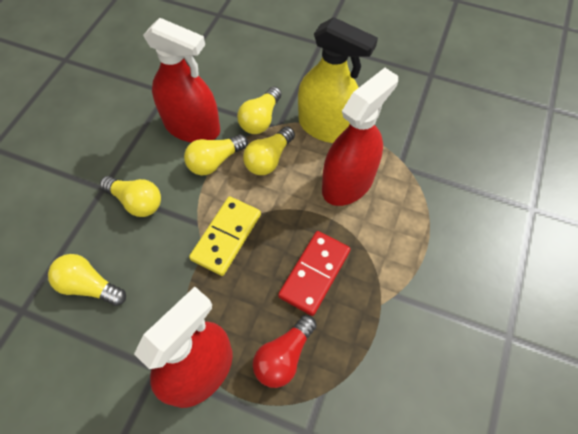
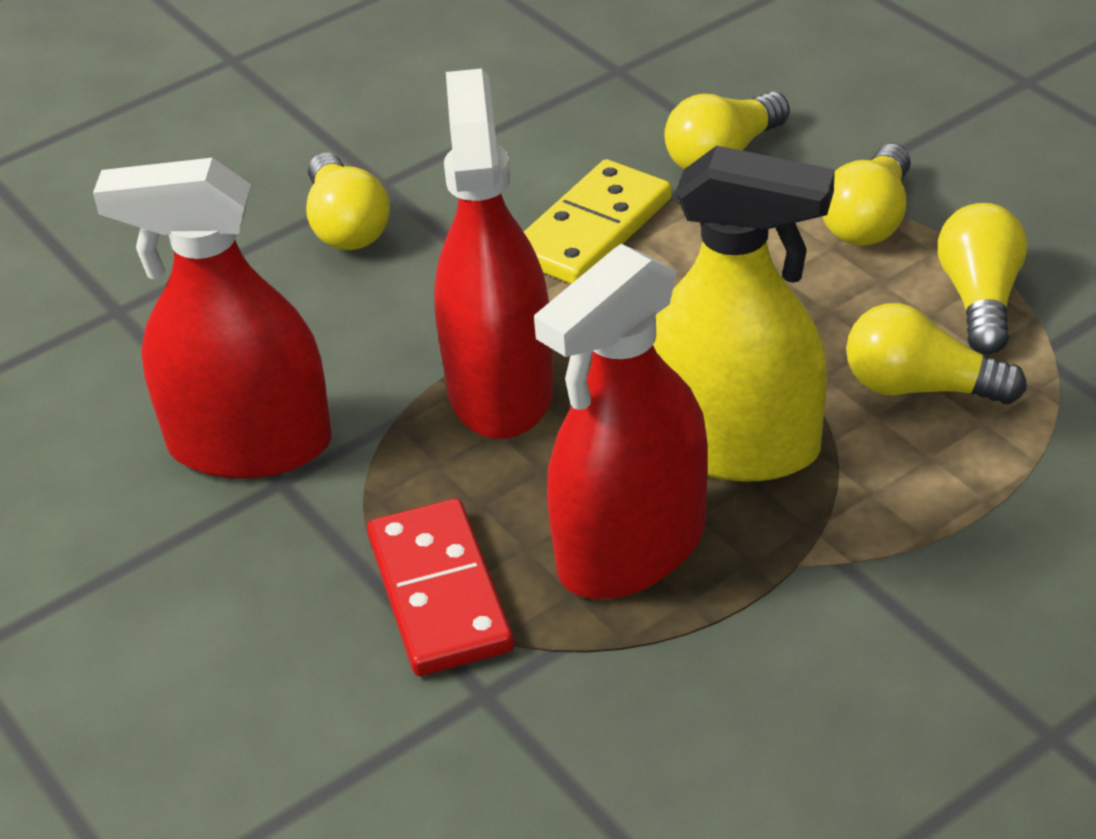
red light bulb: [253,315,317,388] = 1 -> none = 0

